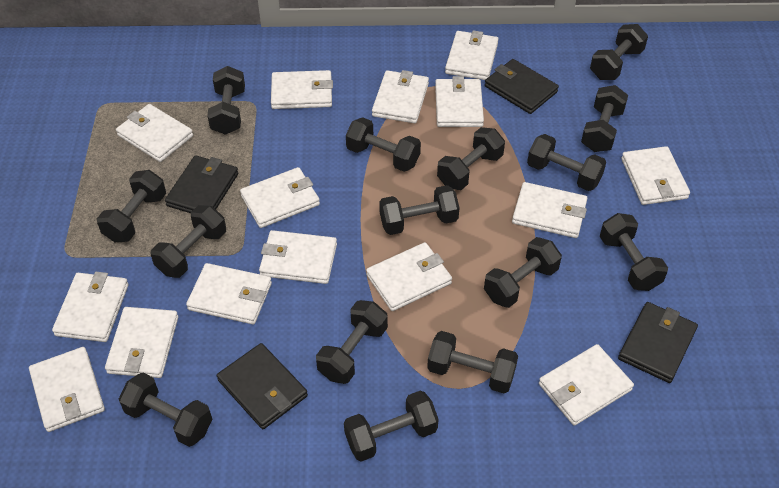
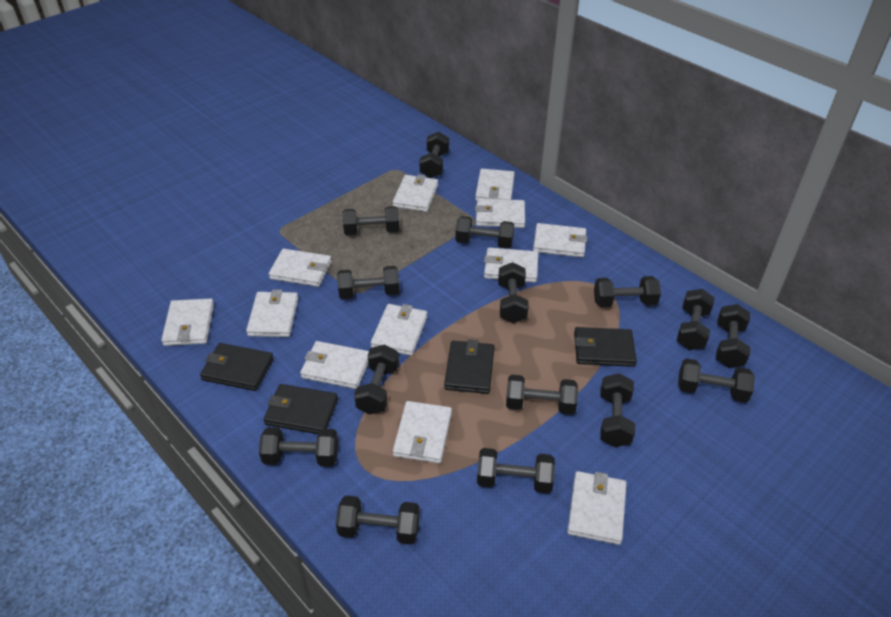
white wallet: [29,347,105,432] [52,272,129,342] [105,307,178,378] [116,104,193,162] [186,263,272,324] [240,167,320,228] [259,230,337,284] [271,70,333,109] [366,242,452,311] [372,70,429,123] [435,76,484,127] [445,30,499,80] [512,182,587,238] [539,344,634,426] [621,146,690,205] = 15 -> [161,299,214,346] [246,290,298,337] [269,249,331,287] [300,341,369,389] [371,304,427,356] [393,174,438,212] [393,401,452,464] [475,169,515,201] [475,198,525,228] [484,247,539,283] [533,223,587,257] [567,471,627,545] = 12

